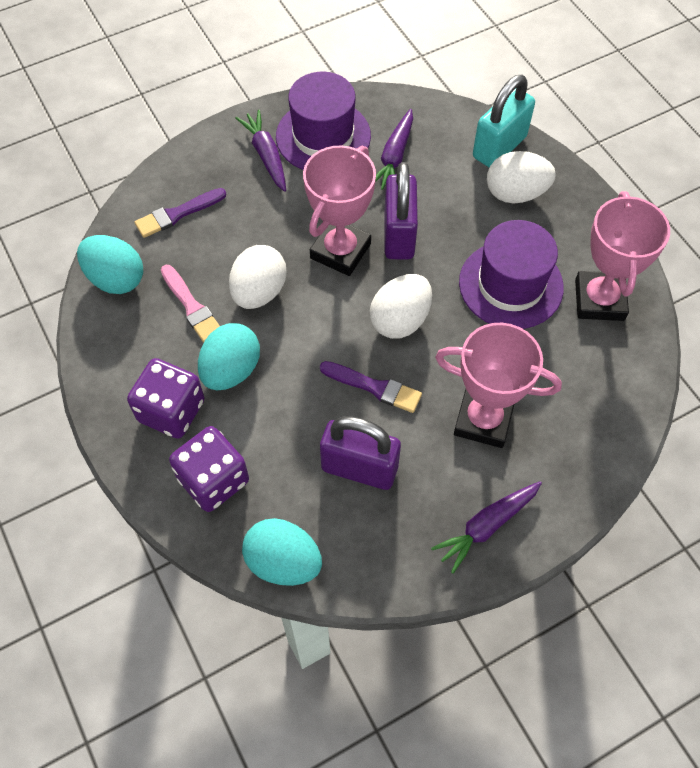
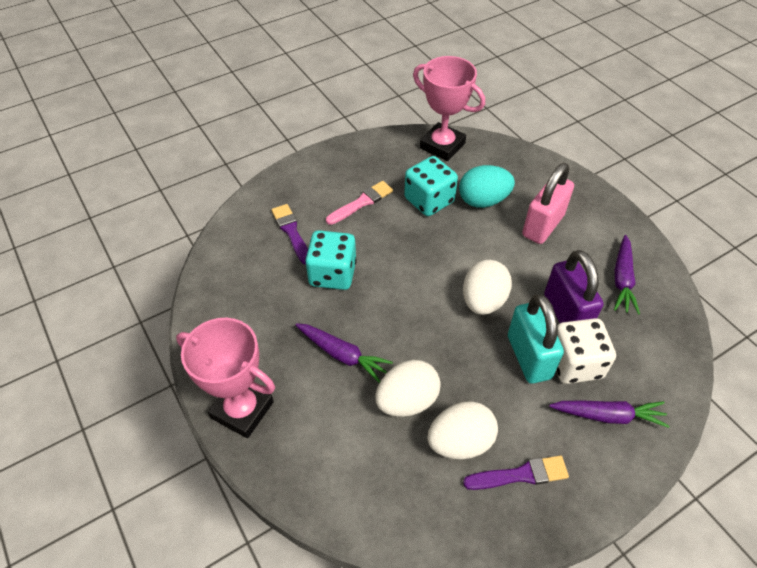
pink padlock: none = 0 -> [522,163,574,244] = 1
pink trophy: [303,145,376,276] [435,323,562,448] [575,191,670,321] = 3 -> [176,318,275,438] [413,56,485,161] = 2
purple dice: [127,358,204,439] [169,426,249,512] = 2 -> none = 0
purple hat: [276,72,371,170] [459,220,564,329] = 2 -> none = 0
purple padlock: [320,417,401,490] [385,162,418,260] = 2 -> [544,250,604,323] = 1
turquoise dice: none = 0 -> [305,230,356,290] [404,156,458,216] = 2
turquoise egg: [77,235,143,294] [198,323,260,390] [242,518,322,586] = 3 -> [459,165,515,208] = 1
white dice: none = 0 -> [556,318,616,384] = 1

